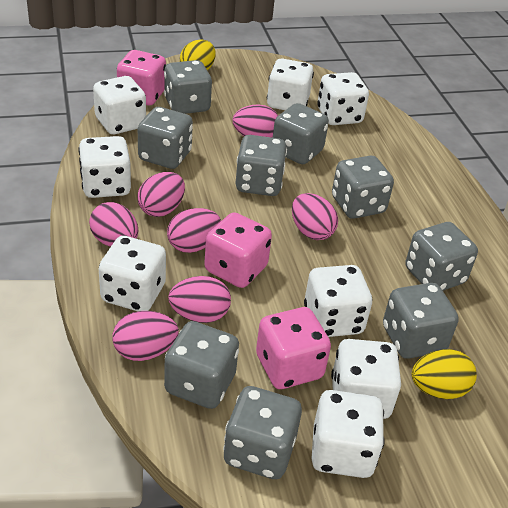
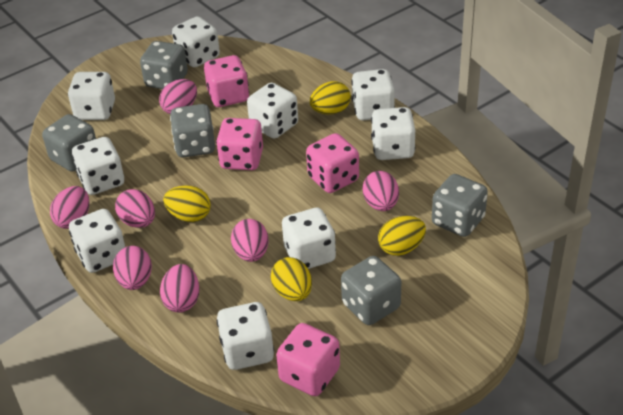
grey dice: [138,107,193,169] [164,60,212,114] [164,321,239,409] [223,386,302,479] [236,135,287,196] [273,103,329,164] [332,155,394,219] [383,283,459,359] [405,222,478,291] = 9 -> [42,114,96,172] [140,41,188,89] [170,104,215,158] [341,256,401,325] [432,174,488,237] = 5
pink dice: [117,50,166,105] [204,212,272,288] [256,307,331,389] = 3 -> [204,55,249,107] [216,118,263,170] [276,323,340,396] [306,133,359,193] = 4
white dice: [78,136,131,198] [93,76,146,134] [99,236,166,311] [267,58,314,110] [304,265,372,337] [311,390,385,478] [317,72,369,125] [331,339,401,419] = 8 -> [68,72,115,120] [69,209,125,273] [72,137,124,195] [172,16,220,67] [216,302,274,370] [247,83,298,139] [282,208,336,269] [351,69,395,121] [371,107,415,160] = 9
yellow egg: [180,39,216,71] [412,349,477,399] = 2 -> [163,186,211,222] [271,257,312,301] [310,81,351,115] [378,216,426,256] = 4

